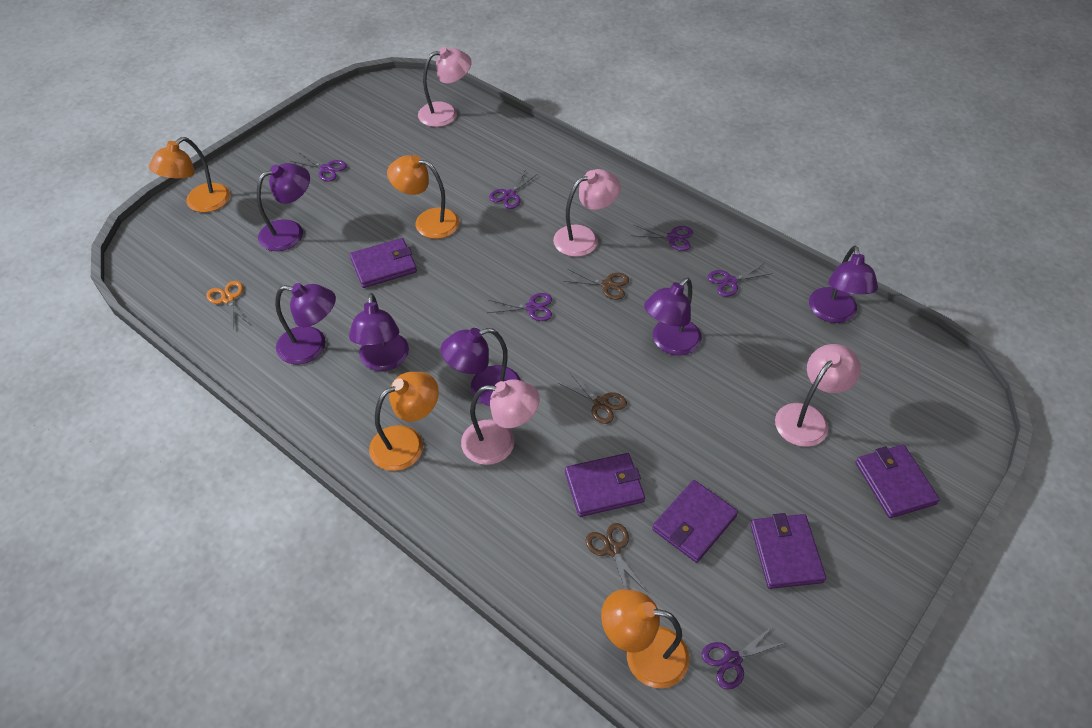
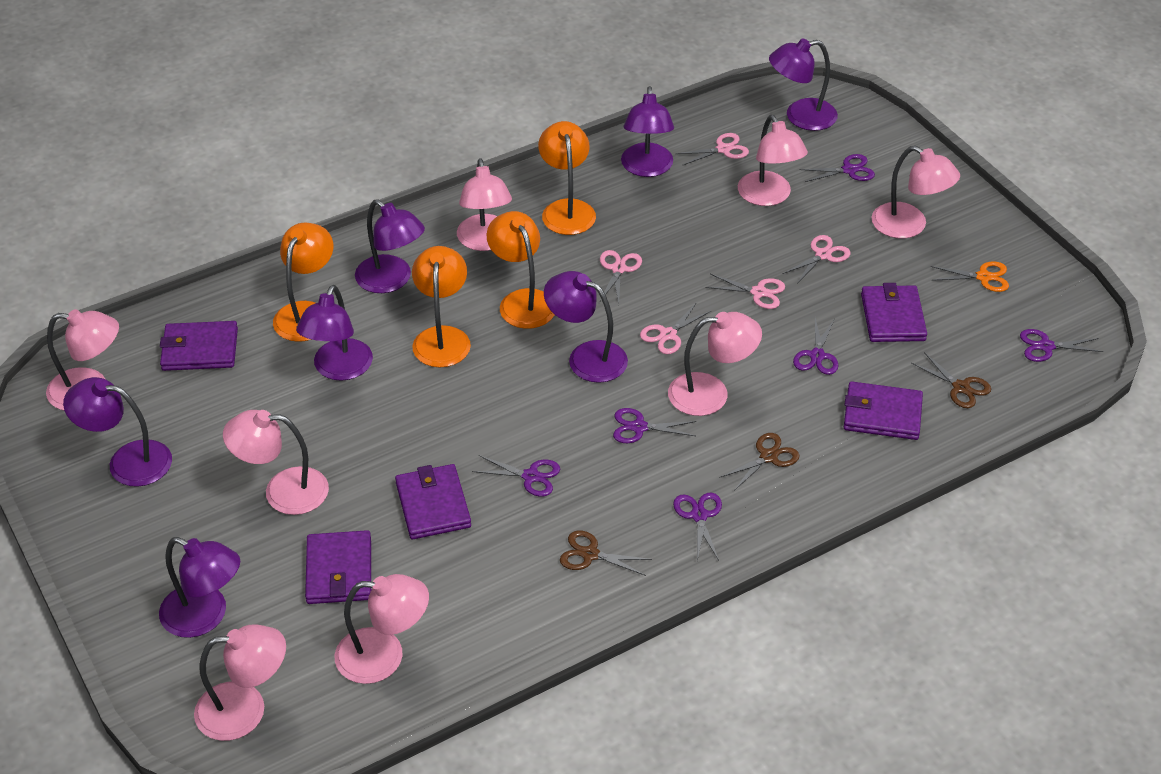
pink lamp: [418,47,472,127] [461,379,540,465] [553,169,620,257] [775,344,861,447] = 4 -> [46,309,119,410] [194,624,286,741] [223,410,329,515] [335,574,429,684] [457,158,512,251] [668,312,762,416] [738,115,808,206] [872,146,960,238] = 8
pink scissors: none = 0 -> [600,250,642,304] [640,302,711,354] [675,133,749,166] [705,274,785,309] [782,235,851,284] = 5
purple lamp: [257,163,310,251] [275,283,336,364] [349,293,409,371] [441,328,521,406] [644,278,702,355] [809,246,878,323] = 6 -> [63,377,172,487] [159,537,240,638] [296,285,373,381] [355,199,425,293] [544,271,628,383] [621,86,674,177] [769,38,838,131] = 7

